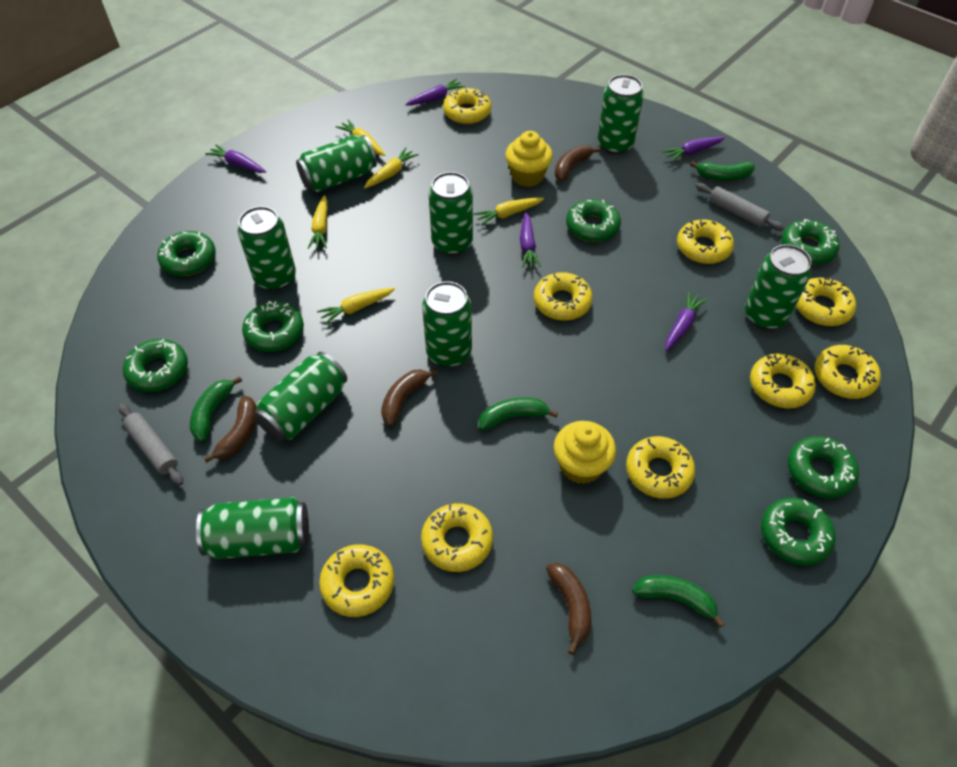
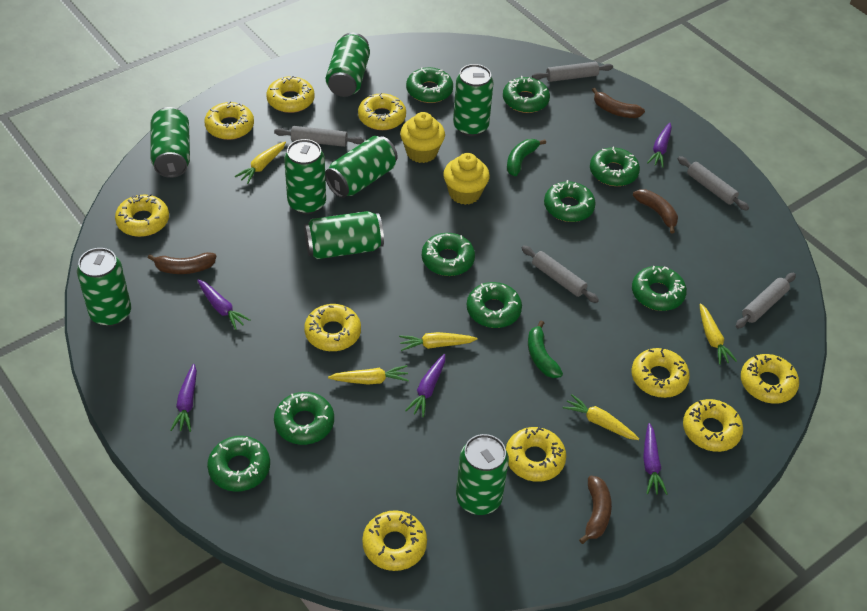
green banana: [190,376,242,442] [479,397,558,430] [632,575,725,628] [690,161,755,181] = 4 -> [507,139,546,176] [528,321,563,378] = 2
green donut: [123,339,188,392] [157,231,216,276] [242,301,304,352] [566,199,621,242] [761,498,836,566] [781,219,840,264] [788,436,859,499] = 7 -> [207,436,270,492] [274,392,334,445] [406,67,453,103] [422,233,475,276] [467,282,522,328] [503,76,550,113] [544,180,596,222] [590,147,640,186] [632,266,687,311] = 9
grey rolling pin: [118,404,183,485] [696,183,785,231] = 2 -> [274,126,364,147] [522,245,599,303] [532,62,613,82] [678,156,749,211] [736,273,796,328] = 5
yellow donut: [319,544,394,617] [421,503,493,572] [443,88,491,124] [534,272,593,321] [626,436,695,499] [677,220,734,264] [750,353,816,409] [796,276,856,326] [815,345,881,399] = 9 -> [115,194,169,237] [204,101,254,140] [266,75,315,113] [304,304,361,351] [358,92,406,130] [362,510,427,571] [506,427,566,482] [632,348,690,398] [683,399,743,452] [741,354,799,404] = 10

